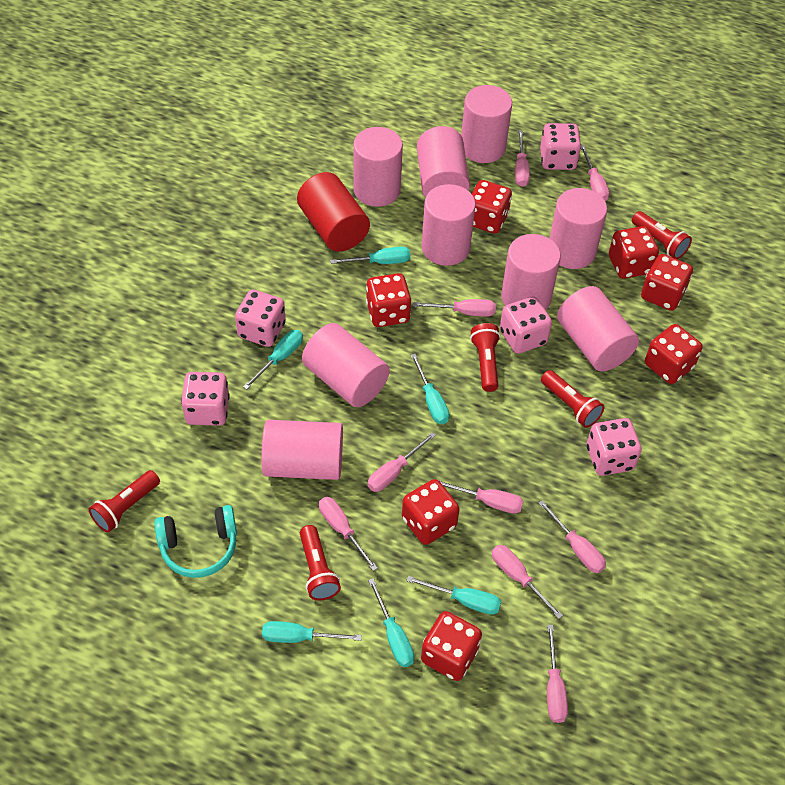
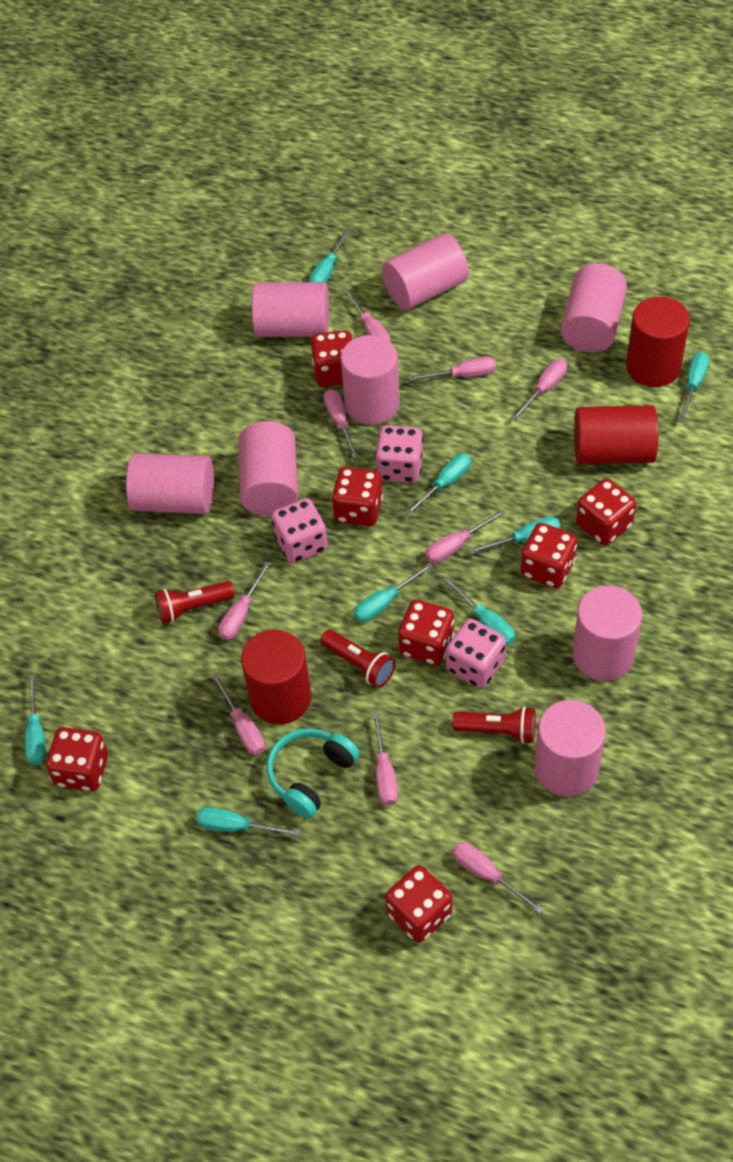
pink cylinder: [261,420,343,480] [302,323,390,407] [353,127,403,207] [417,126,470,198] [422,184,476,266] [461,85,512,163] [501,234,561,310] [549,188,607,269] [557,286,639,372] = 9 -> [126,453,214,514] [238,421,298,516] [252,282,329,337] [341,335,400,425] [382,233,469,310] [535,700,606,797] [561,263,627,353] [572,586,642,681] = 8
pink dice: [181,372,230,426] [235,290,286,347] [500,296,552,354] [540,123,581,170] [587,418,642,476] = 5 -> [271,498,328,563] [375,425,423,483] [446,619,506,689] = 3
red cylinder: [297,172,370,252] = 1 -> [241,629,311,725] [574,405,658,464] [626,297,690,387] = 3
red flashlight: [89,470,160,533] [300,525,341,601] [470,323,501,392] [541,370,604,428] [632,211,692,259] = 5 -> [155,581,235,623] [320,630,396,688] [453,706,535,744] = 3
turquoise screwdriver: [243,330,303,389] [262,621,362,643] [330,247,410,264] [368,578,414,667] [406,576,501,615] [411,354,449,424] = 6 -> [25,675,46,765] [196,807,300,836] [309,229,351,283] [354,563,433,622] [405,454,471,516] [444,577,515,645] [470,516,561,554] [678,352,709,422] = 8

